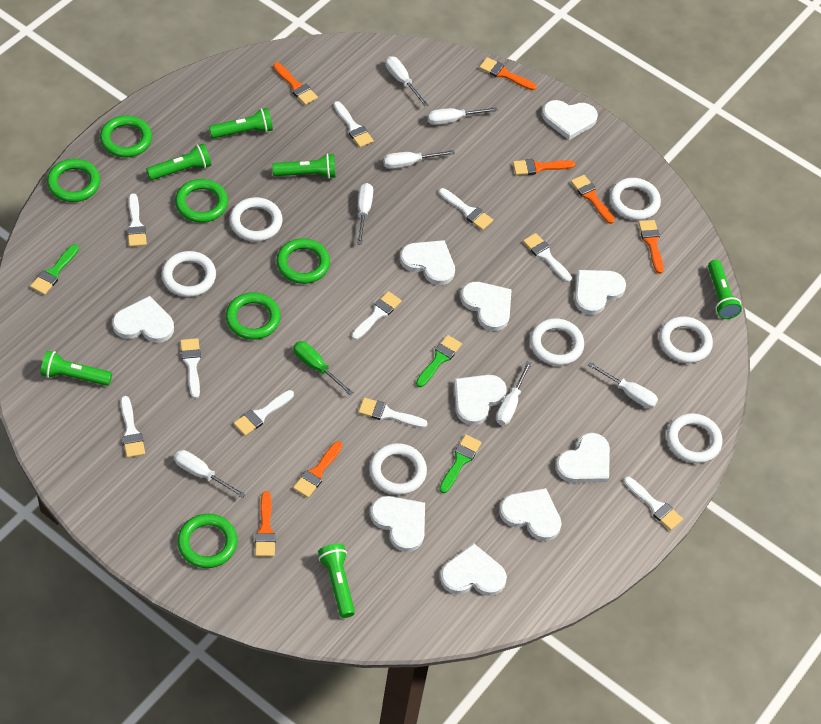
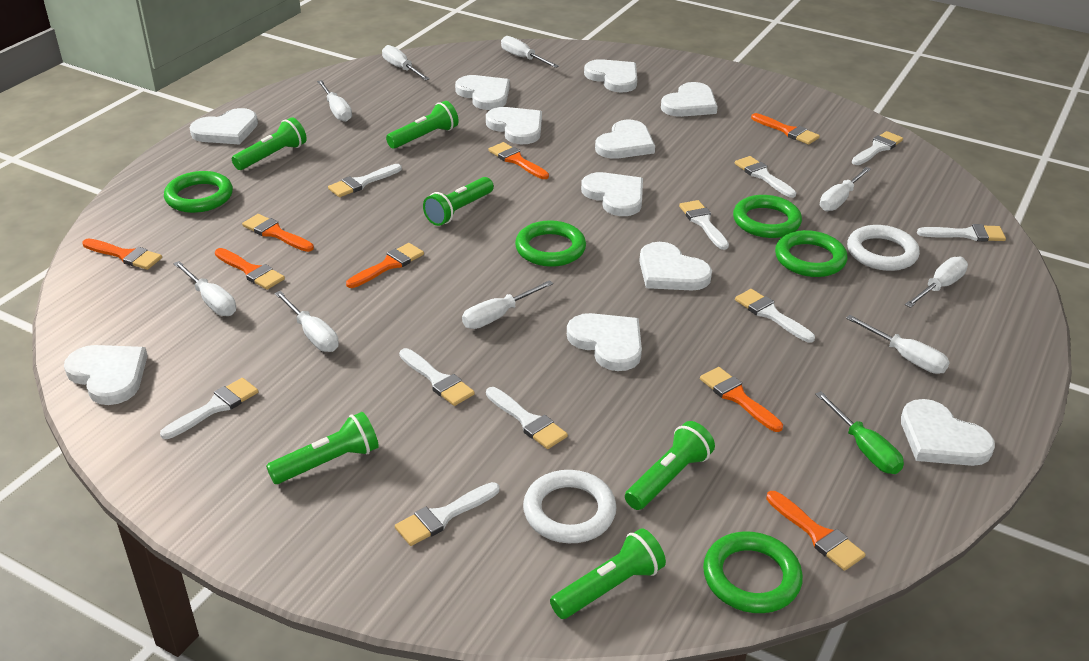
green brush: [30,244,79,295] [416,335,462,387] [439,434,482,493] = 3 -> none = 0
green ring: [47,159,100,202] [100,115,152,157] [175,179,228,223] [177,514,237,568] [226,293,281,340] [276,238,330,284] = 6 -> [164,171,233,213] [515,220,586,267] [703,531,803,613] [733,195,802,238] [775,230,847,277] = 5
orange brush: [255,491,276,557] [273,62,318,105] [293,441,343,498] [479,57,536,90] [513,159,575,175] [571,175,615,224] [638,220,664,274] = 7 -> [83,238,162,270] [215,248,285,290] [242,214,314,252] [346,243,424,288] [488,142,549,179] [700,367,783,432] [751,113,820,145] [766,491,865,571] = 8
white heart: [112,296,174,343] [370,496,425,552] [400,240,455,285] [440,543,507,596] [454,375,507,425] [461,282,512,331] [499,488,562,541] [542,100,598,140] [555,433,610,483] [574,270,626,315] = 10 -> [64,345,148,405] [189,108,258,144] [455,75,510,110] [486,107,542,144] [567,313,642,371] [581,172,643,216] [584,59,637,92] [595,120,655,159] [639,242,712,290] [661,82,718,117] [901,399,995,466] = 11
white ring: [161,251,216,297] [229,197,283,241] [369,443,427,495] [530,318,584,366] [610,178,661,220] [659,316,713,363] [667,413,722,463] = 7 -> [523,470,616,543] [847,225,920,271] = 2
white screwdriver: [174,450,246,498] [357,183,373,245] [383,150,455,169] [385,56,428,107] [428,107,498,125] [496,361,532,425] [588,362,658,408] = 7 -> [173,261,236,316] [274,291,339,352] [317,80,352,122] [382,45,430,80] [462,280,553,329] [501,36,559,68] [820,167,871,211] [846,315,950,374] [905,257,968,308] = 9

